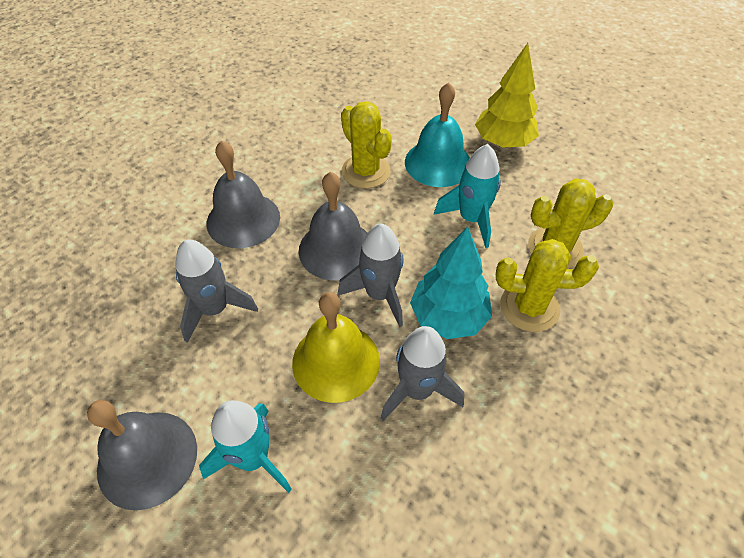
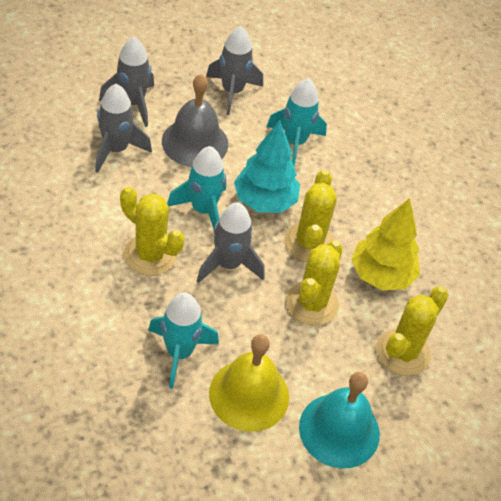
grey bell: [87,400,197,510] [207,141,280,248] [299,172,368,281] = 3 -> [162,74,228,167] = 1
grey rocket: [175,239,258,343] [338,224,404,327] [381,326,464,421] = 3 -> [95,84,152,173] [99,37,154,127] [197,202,265,283] [206,26,263,115] = 4
turquoise rocket: [199,400,292,493] [434,144,501,248] = 2 -> [148,293,219,389] [167,146,226,229] [267,78,327,166] = 3
yellow cactus: [341,101,392,189] [496,239,599,332] [528,178,613,269] = 3 -> [120,186,184,276] [285,170,337,262] [286,240,343,326] [377,286,448,376] = 4

